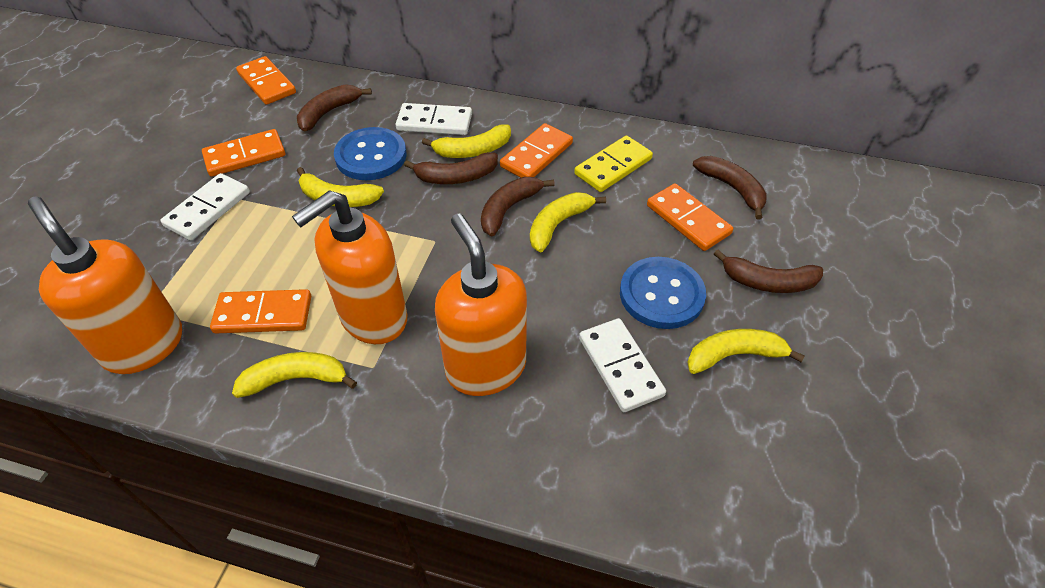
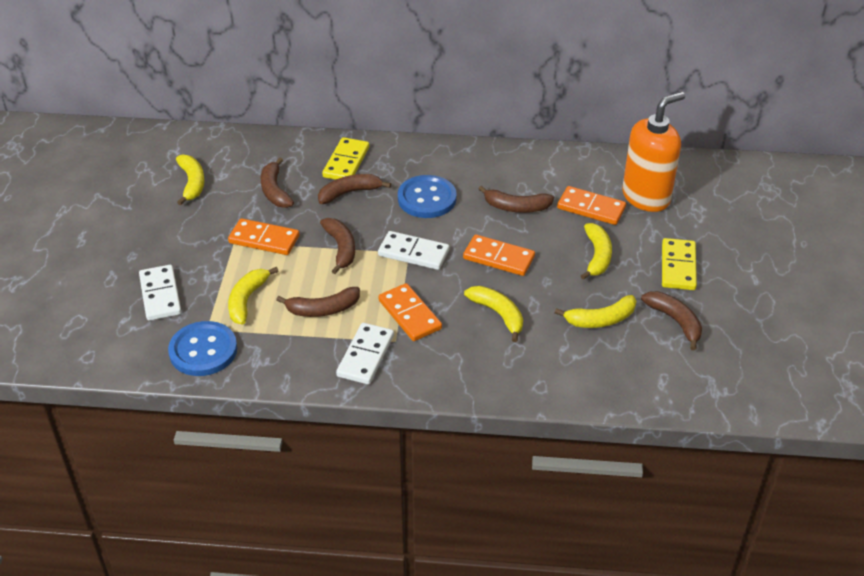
brown banana: [297,84,372,132] [404,152,498,184] [481,177,555,236] [693,156,767,220] [714,250,823,293] = 5 -> [261,158,294,208] [276,287,360,317] [318,174,391,204] [320,218,355,274] [478,186,554,213] [641,291,702,351] = 6
orange domino: [202,129,285,177] [210,289,311,334] [236,56,296,105] [500,123,573,178] [647,183,733,251] = 5 -> [228,218,300,255] [379,283,442,341] [463,234,535,276] [557,186,626,225] = 4
orange soap dispenser: [28,196,182,374] [292,190,408,344] [435,214,527,396] = 3 -> [622,92,685,212] = 1
yellow domino: [574,135,653,192] = 1 -> [322,137,369,180] [662,238,697,290] = 2

